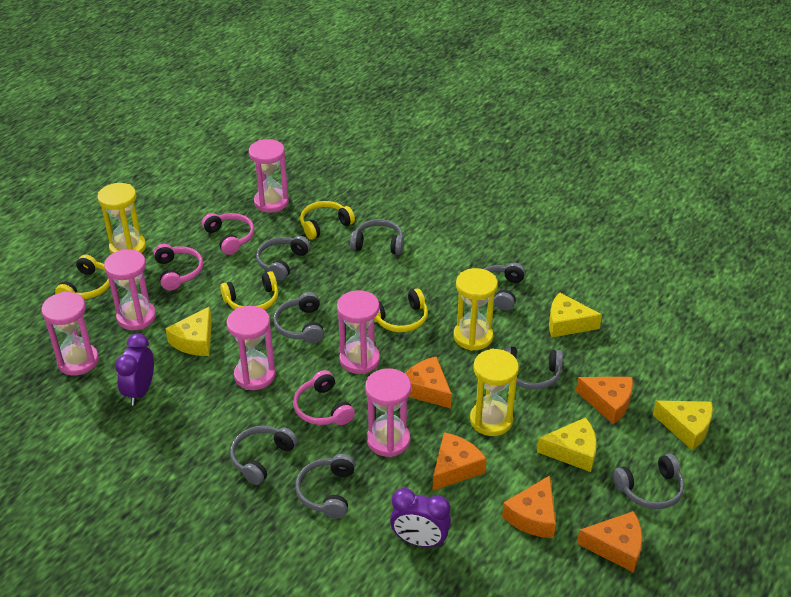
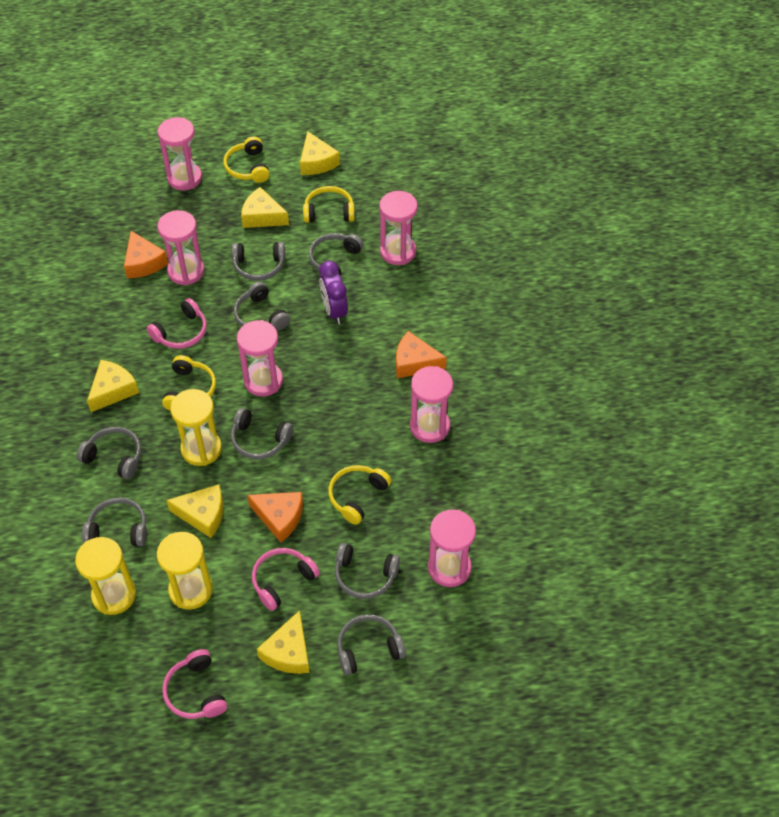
orange cheese: [405,356,452,409] [432,432,486,491] [502,475,556,538] [576,377,633,424] [577,511,642,573] = 5 -> [124,231,168,278] [247,492,303,543] [396,331,447,378] = 3
purple clock: [115,333,154,406] [390,488,451,547] = 2 -> [319,261,348,324] = 1
yellow cheese: [165,306,212,356] [537,417,597,472] [549,293,602,337] [653,401,713,450] = 4 -> [87,360,139,412] [166,484,223,538] [241,187,289,228] [257,610,310,674] [300,131,340,175] = 5

